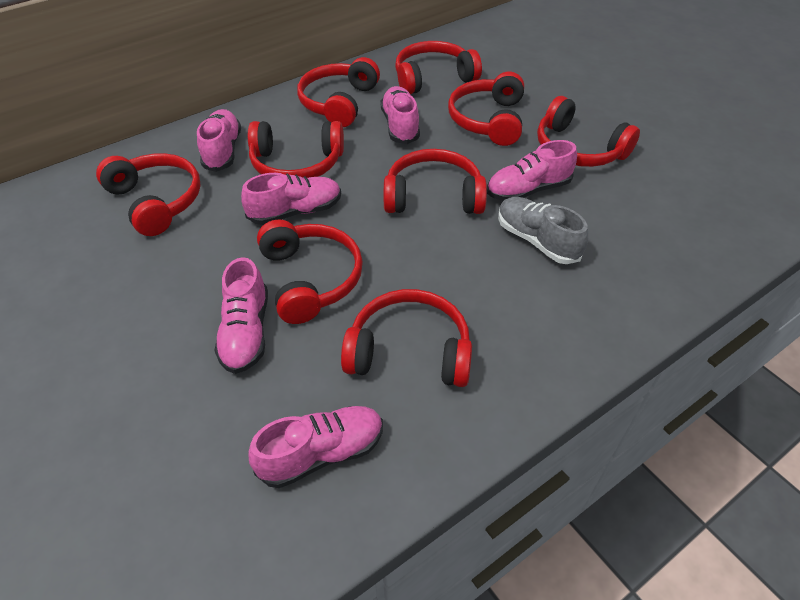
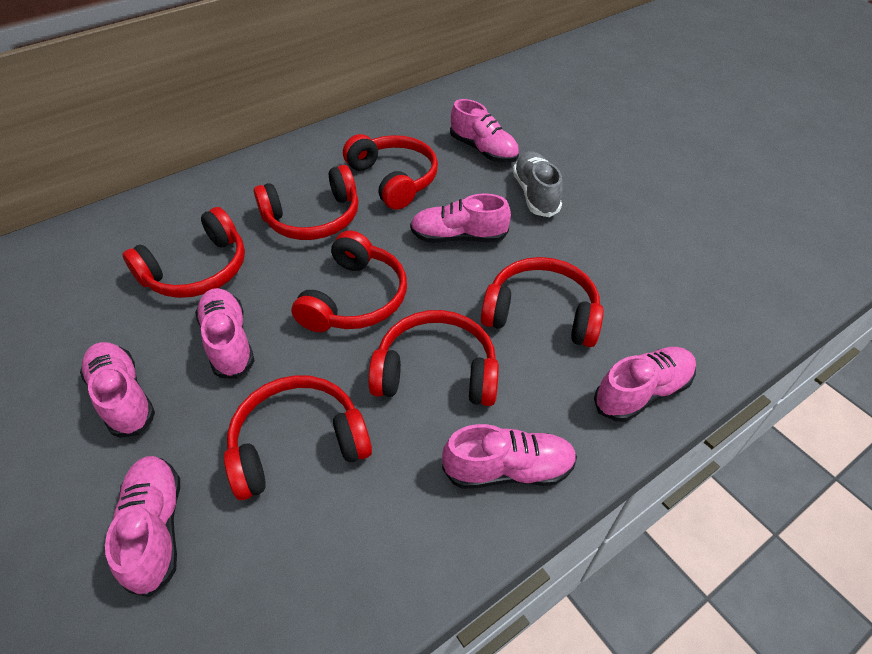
pink shoe: [197,109,241,172] [214,257,268,374] [241,173,341,225] [248,406,383,488] [380,86,420,144] [487,140,577,201] = 6 -> [80,342,155,438] [105,456,180,597] [195,288,255,379] [410,193,511,243] [442,424,577,489] [450,99,519,163] [594,347,696,422] = 7
red headphones: [96,153,201,236] [248,121,344,178] [257,219,363,324] [297,57,380,127] [341,289,472,387] [384,149,487,214] [395,41,482,94] [448,71,524,146] [537,96,640,167] = 9 -> [123,207,245,298] [224,375,372,500] [254,165,358,240] [291,230,407,332] [343,134,438,210] [368,310,499,406] [481,257,604,347] = 7

